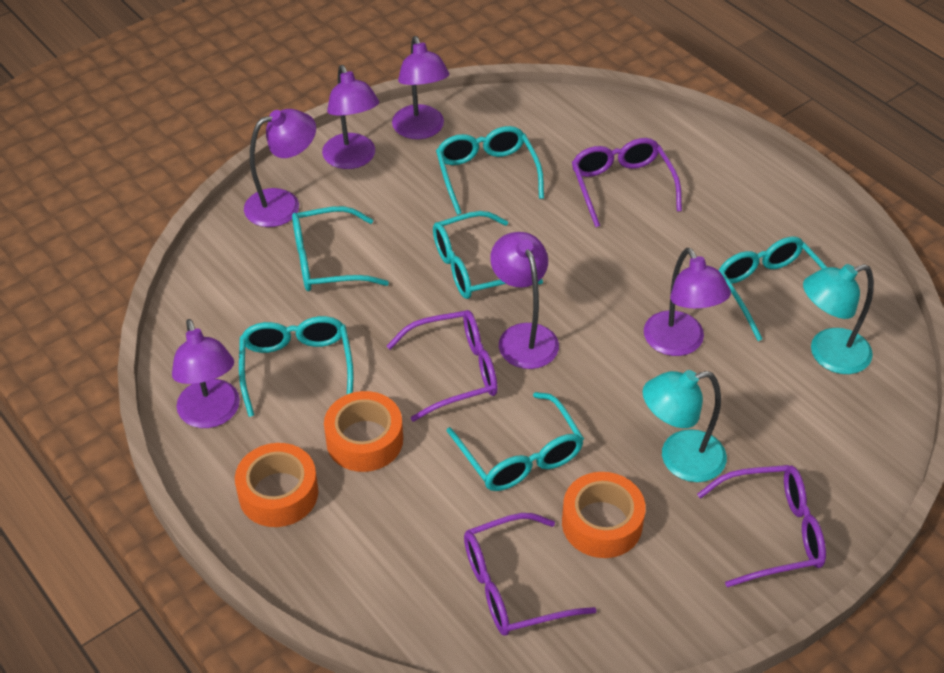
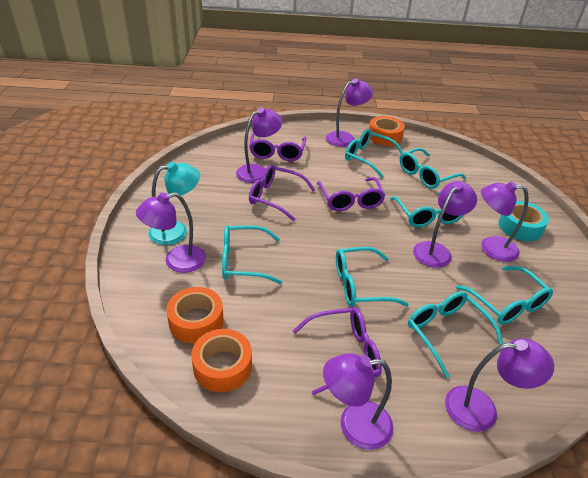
purple lamp: [172,319,240,428] [244,109,316,227] [322,65,379,169] [392,36,449,139] [490,232,559,369] [644,248,731,356] = 6 -> [136,192,206,273] [236,107,283,183] [323,353,393,450] [326,79,373,147] [413,181,477,268] [445,339,554,432] [481,181,528,262] = 7
turquoise glasses: [239,316,354,417] [292,206,389,291] [433,211,543,299] [436,126,544,215] [447,392,584,491] [719,237,827,341] = 6 -> [222,225,282,284] [336,247,409,307] [345,129,403,178] [390,192,464,227] [400,148,466,189] [408,291,503,378] [456,266,553,325] = 7
turquoise lamp: [643,370,727,482] [803,264,874,374] = 2 -> [149,162,200,245] = 1
turquoise tape: none = 0 -> [498,201,549,241] = 1

